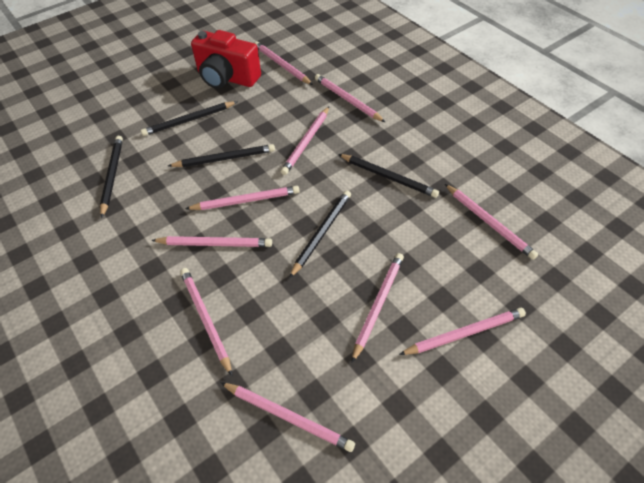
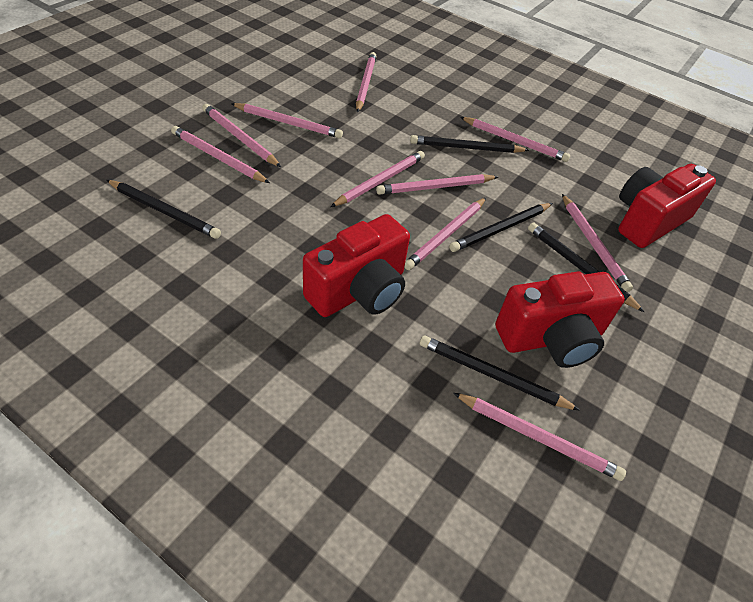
red camera: [191,30,261,89] = 1 -> [303,214,410,317] [495,272,625,368] [618,164,716,248] = 3

